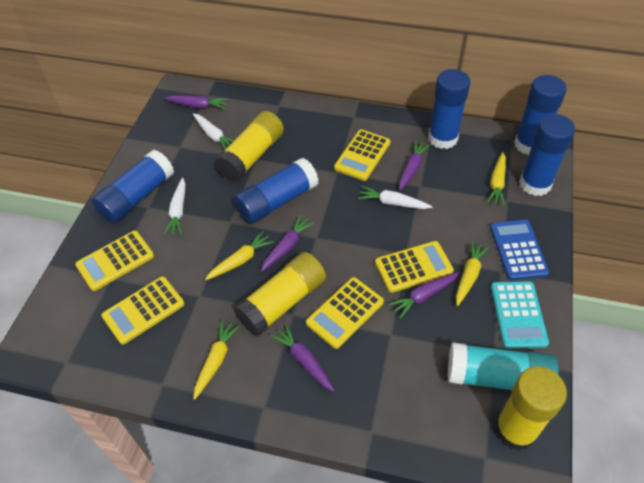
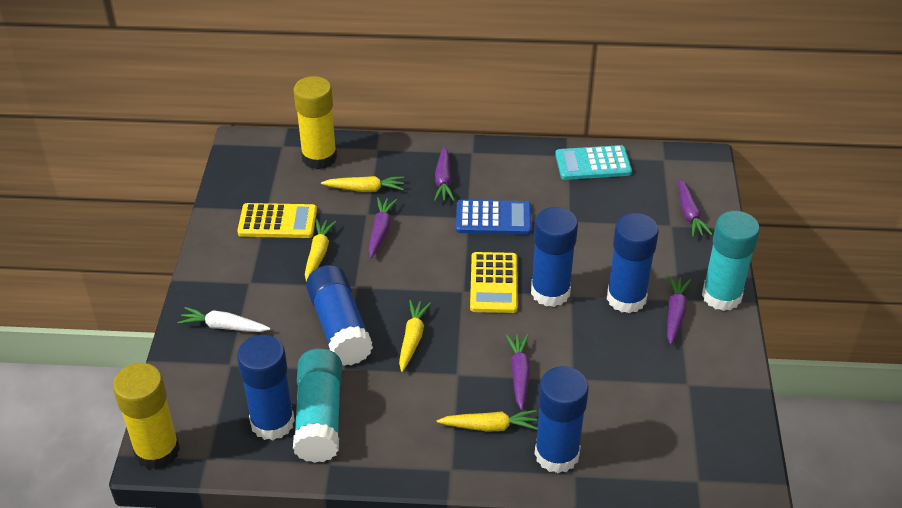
turquoise glue stick: [448,342,559,390] = 1 -> [293,349,342,463] [702,211,760,311] = 2
white carrot: [164,178,185,235] [193,113,234,149] [358,186,433,209] = 3 -> [178,307,271,332] = 1
yellow calculator: [75,231,154,291] [101,276,185,345] [306,277,384,349] [334,129,390,181] [375,241,454,293] = 5 -> [237,203,317,238] [470,252,518,313] = 2
yellow glue stick: [214,111,284,182] [234,252,326,336] [495,366,567,451] = 3 -> [113,363,180,470] [294,76,337,169] = 2

